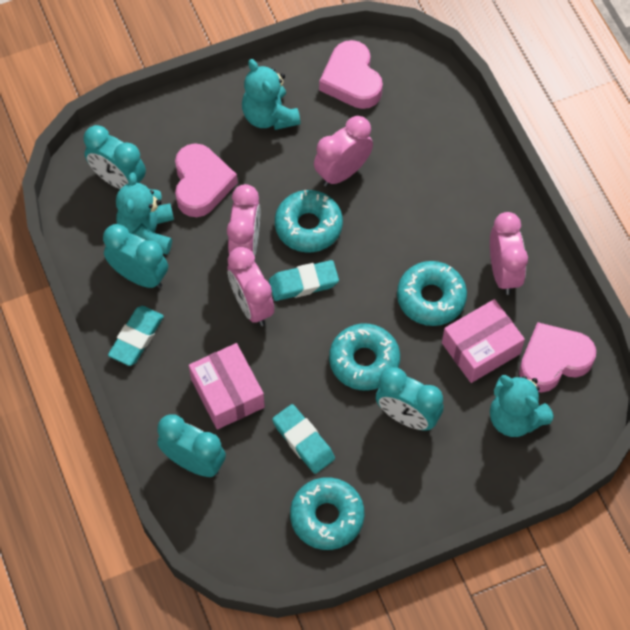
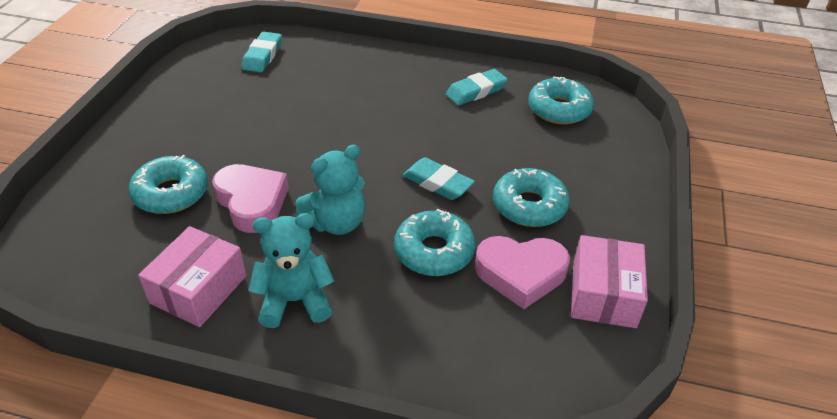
pink clock: [227,184,260,256] [228,247,274,326] [314,116,373,187] [490,212,528,295] = 4 -> none = 0
pink heart: [175,143,238,217] [319,40,383,109] [519,322,596,392] = 3 -> [212,164,289,233] [475,236,570,309] = 2
turquoise clock: [84,125,146,189] [103,224,168,288] [157,415,226,477] [376,367,443,431] = 4 -> none = 0
turquoise teddy bear: [116,172,174,254] [242,59,301,130] [490,375,554,437] = 3 -> [249,213,334,328] [295,145,365,235] = 2

